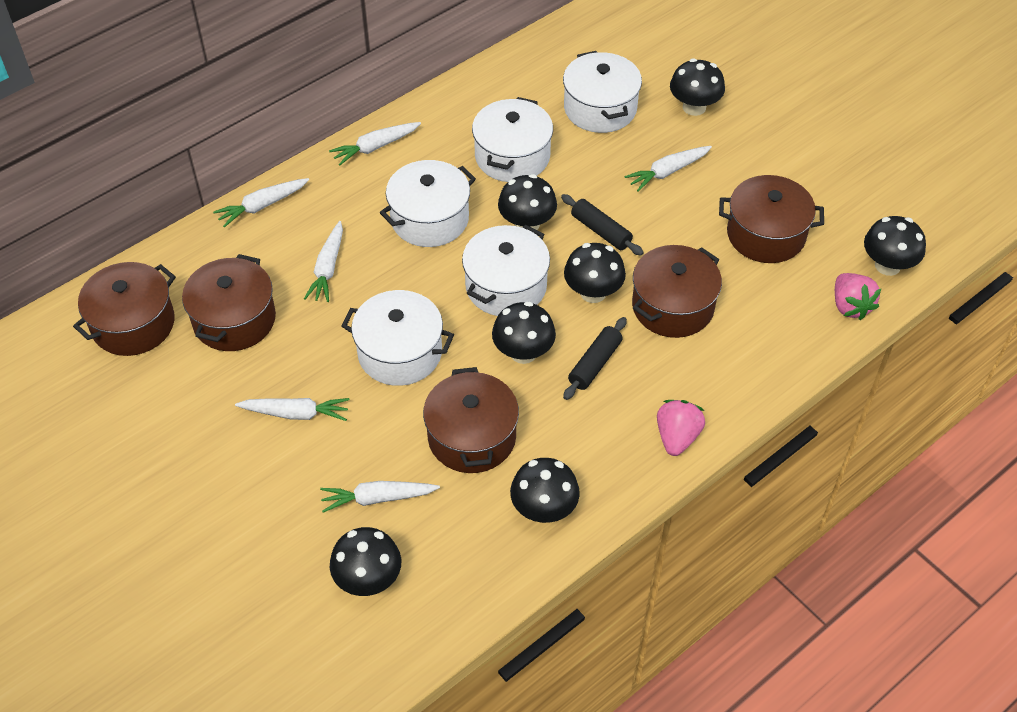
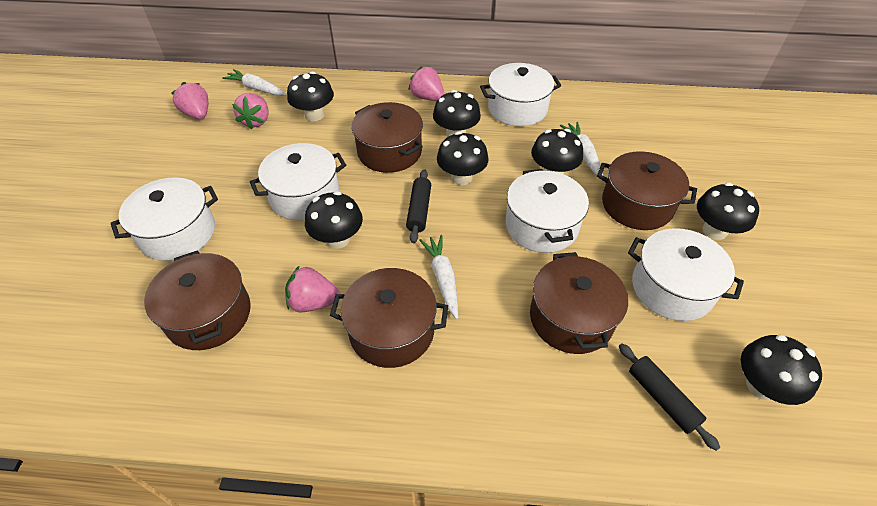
pink strawberry: [657,400,705,456] [835,273,881,320] = 2 -> [171,82,208,119] [232,93,268,129] [285,265,340,312] [408,66,444,101] = 4
white carrot: [213,178,309,228] [235,398,349,421] [304,221,343,302] [320,481,440,513] [329,122,421,166] [624,146,712,192] = 6 -> [222,69,287,96] [420,235,458,319] [560,122,603,176] = 3

